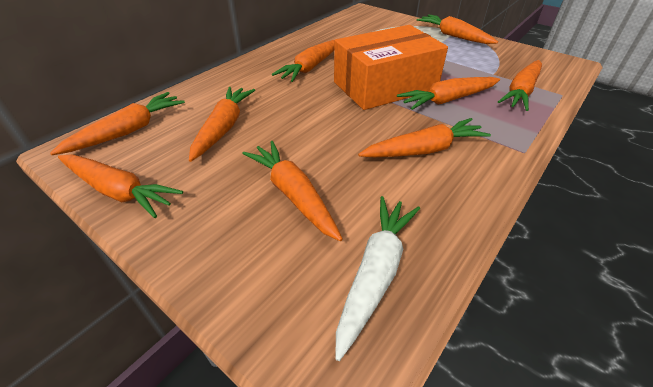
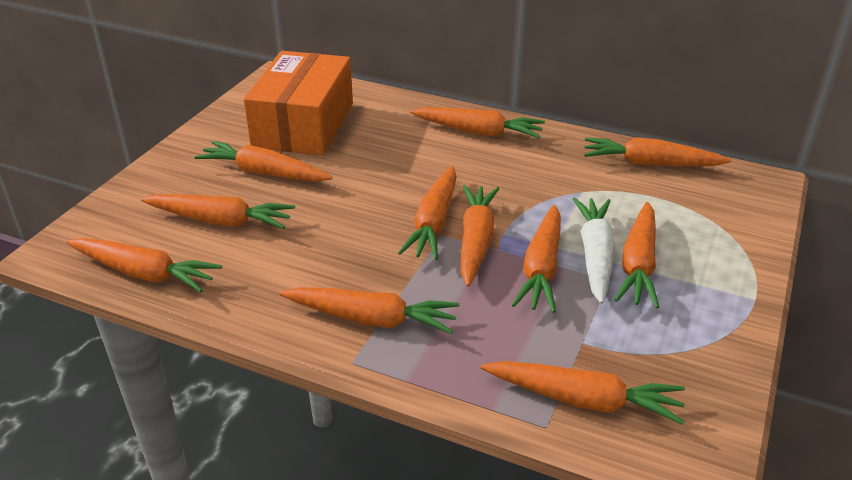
orange carrot: [50,92,185,155] [58,155,183,218] [189,87,255,162] [242,141,343,241] [272,40,335,82] [358,118,491,157] [397,77,500,110] [416,14,498,44] [498,60,542,111] = 9 -> [67,238,222,292] [141,194,295,229] [194,141,332,182] [279,287,460,334] [398,166,457,260] [410,107,545,138] [461,185,500,287] [481,361,685,425] [512,205,561,313] [584,137,732,166] [615,202,659,308] = 11

